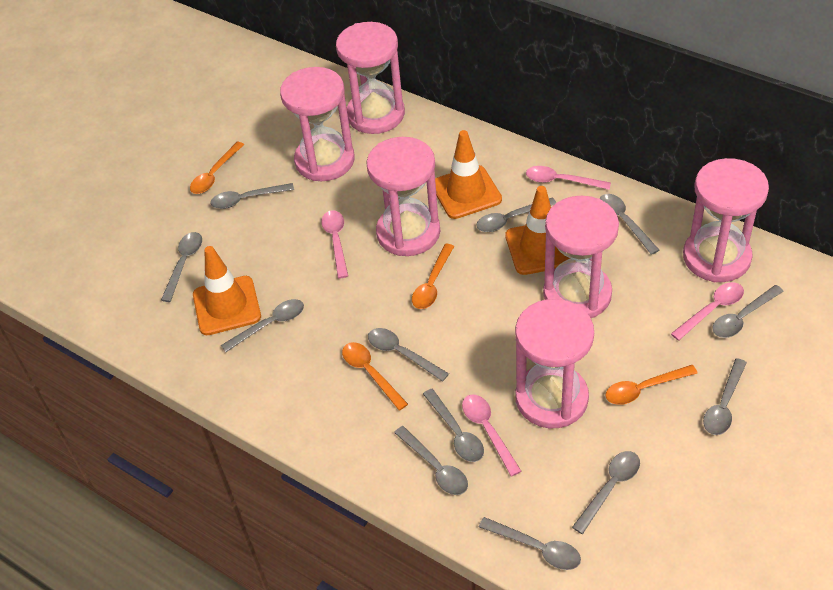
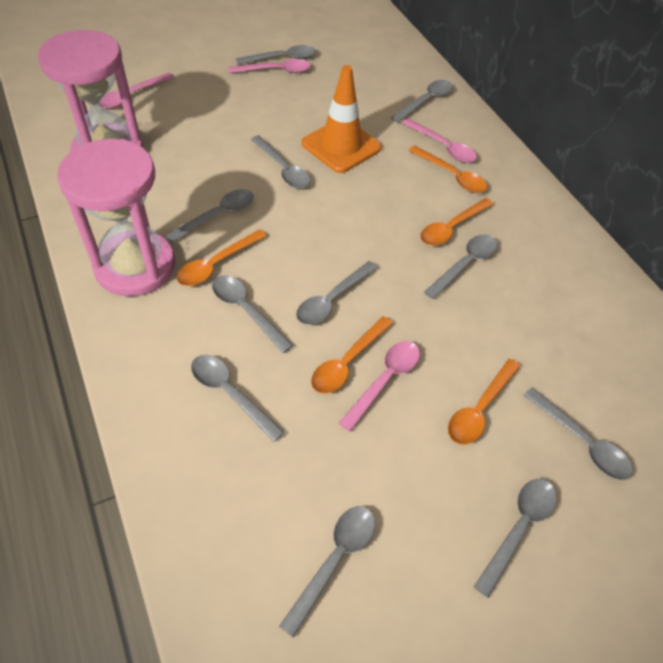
grey spoon: [161,232,202,302] [211,183,294,209] [221,299,304,352] [368,328,449,382] [394,426,468,495] [423,389,484,462] [476,197,557,232] [479,517,581,570] [572,451,640,534] [599,194,659,255] [703,358,747,435] [712,285,784,338] = 12 -> [164,189,254,244] [191,355,285,442] [212,275,293,353] [236,45,316,64] [251,135,310,189] [279,506,375,638] [296,261,378,325] [391,80,453,122] [424,234,497,299] [474,479,557,598] [523,388,632,480] = 11
orange spoon: [190,142,244,194] [342,342,408,410] [412,244,454,309] [605,365,697,405] = 4 -> [177,229,267,286] [311,316,393,394] [409,146,487,193] [420,198,494,246] [448,359,521,445] = 5
orange traffic cone: [193,246,261,335] [435,130,502,219] [505,186,570,275] = 3 -> [302,65,382,173] = 1
pink hourglass: [280,67,355,181] [336,22,405,134] [367,137,440,256] [515,299,594,428] [543,196,619,318] [683,158,769,282] = 6 -> [38,30,143,151] [57,139,175,297] = 2

